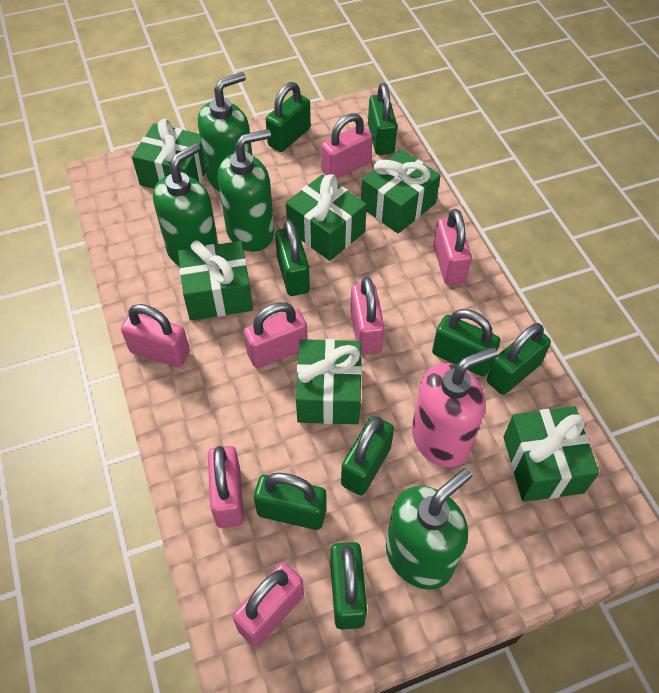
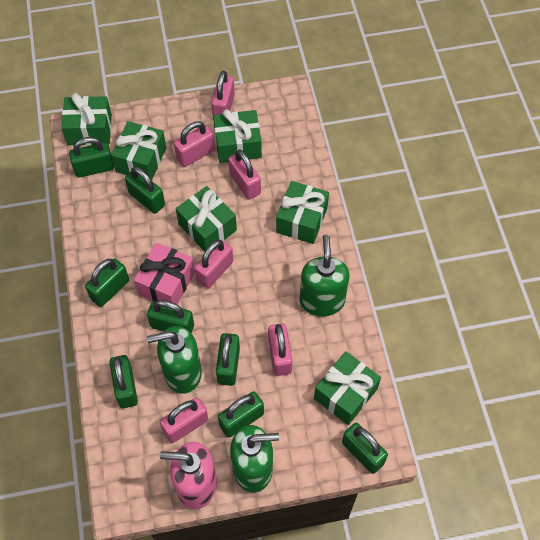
green soap dispenser: [153,143,218,266] [198,72,252,192] [218,129,274,252] [386,468,472,590] = 4 -> [147,326,202,394] [230,425,279,493] [300,235,350,317] = 3
pink gift: none = 0 -> [134,243,195,304] = 1
pink padlock: [121,304,190,367] [208,446,244,528] [233,563,304,647] [244,302,308,368] [321,113,373,179] [350,277,385,355] [433,209,472,285] = 7 -> [160,397,208,443] [174,121,215,167] [195,240,233,289] [211,71,235,120] [228,149,261,200] [268,323,293,376] = 6

